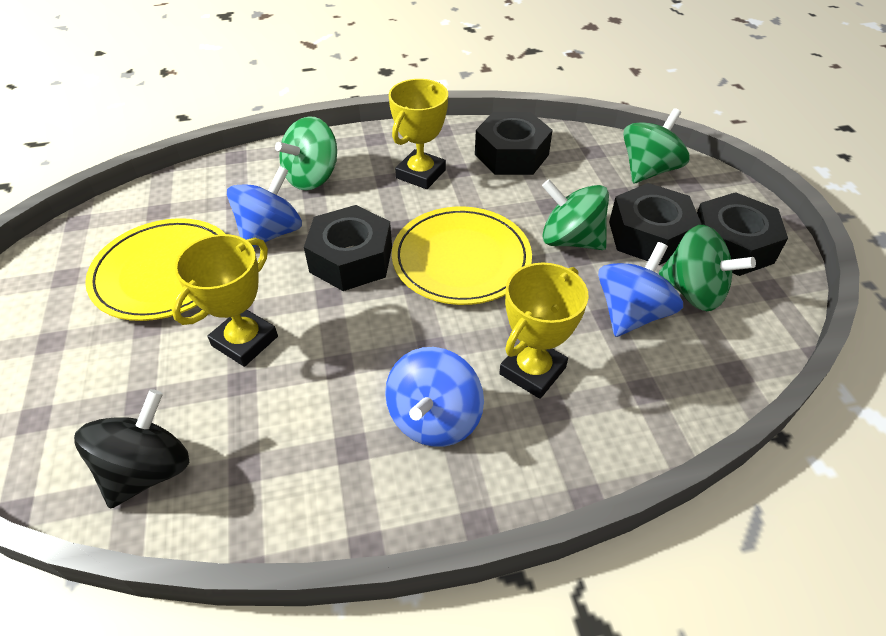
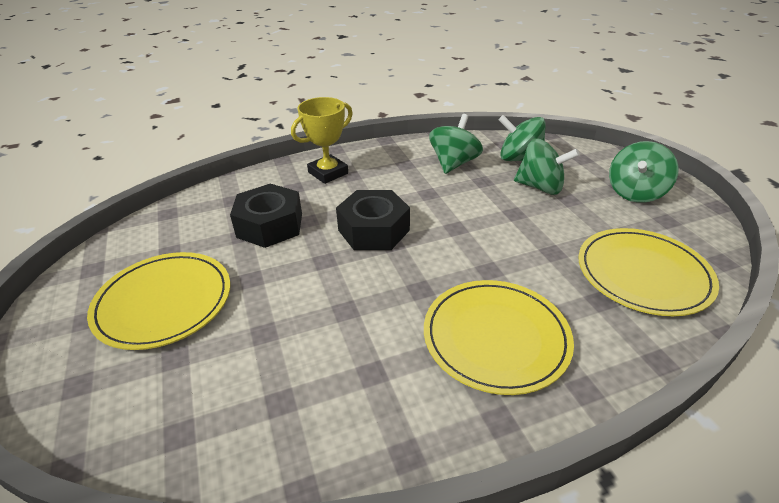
black nut: [304,205,392,291] [475,112,553,175] [609,183,702,265] [697,192,788,276] = 4 -> [230,184,302,248] [336,190,410,250] = 2
black spinning top: [74,389,189,508] = 1 -> none = 0
blue spinning top: [227,166,302,248] [385,347,484,447] [598,242,683,337] = 3 -> none = 0
yellow plate: [85,218,225,321] [392,207,532,305] = 2 -> [87,252,230,350] [424,280,574,395] [578,228,719,316] = 3
yellow trophy: [172,234,278,367] [389,79,448,189] [499,262,589,399] = 3 -> [291,97,353,184] = 1

